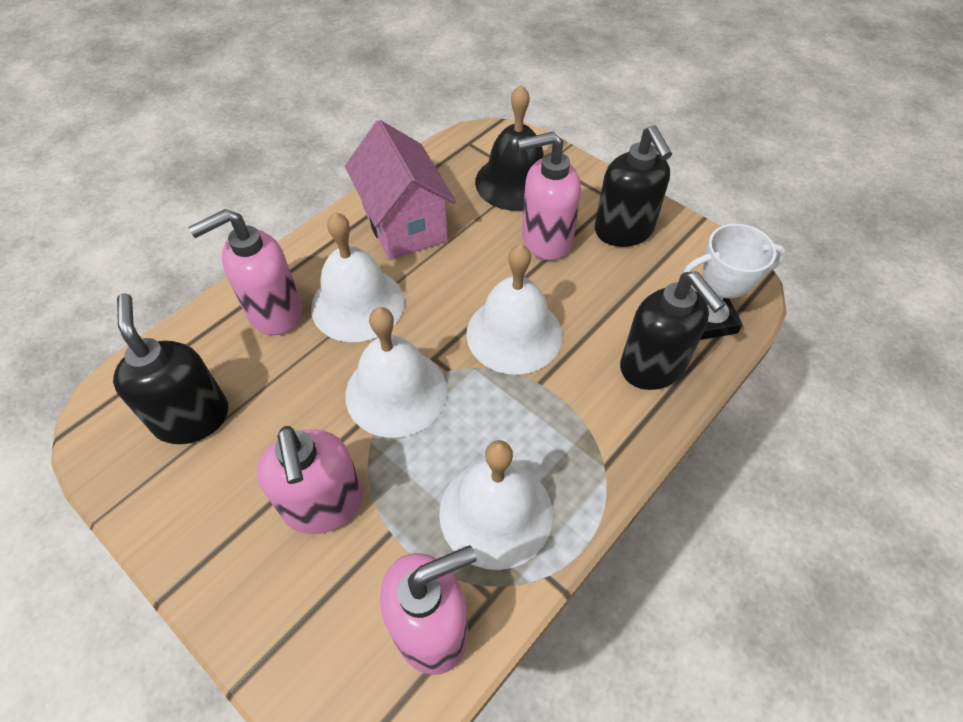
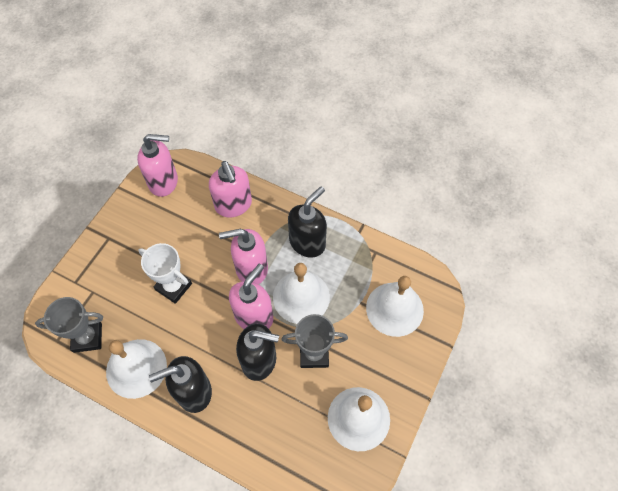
black bell: [475,85,544,211] = 1 -> none = 0
grey trophy: none = 0 -> [35,297,103,353] [281,314,348,368] = 2
pink house: [345,120,456,260] = 1 -> none = 0

